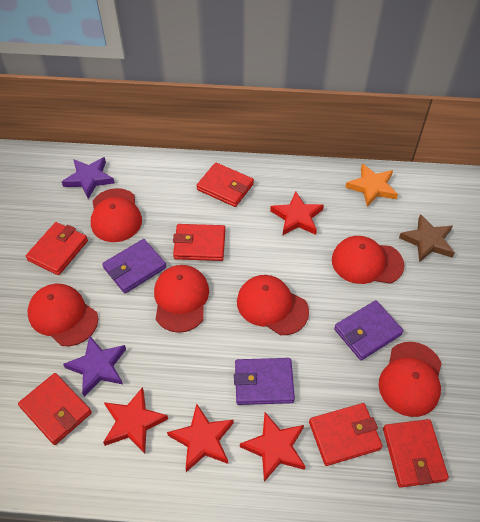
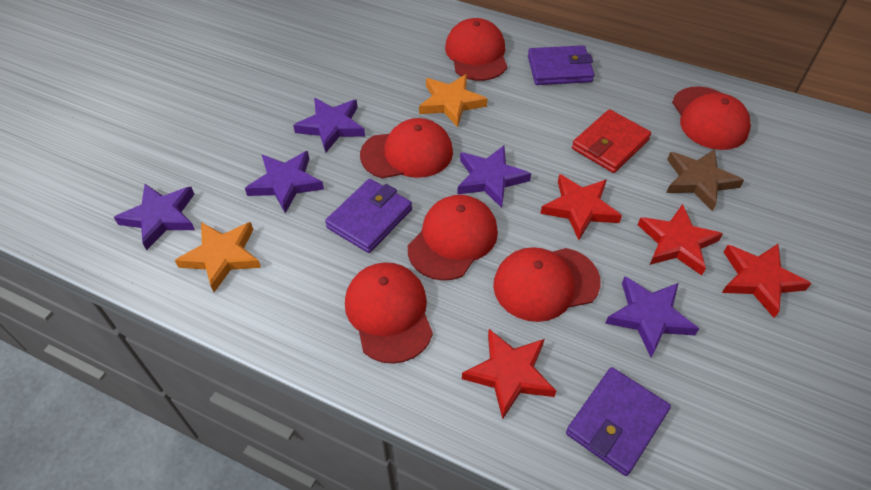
orange star: [345,164,398,207] = 1 -> [175,222,261,292] [419,74,487,127] = 2
purple star: [62,157,115,199] [63,335,126,397] = 2 -> [114,184,195,250] [245,151,324,214] [293,98,365,153] [457,146,531,208] [605,276,699,357] = 5
red wallet: [18,373,92,445] [26,222,88,275] [173,224,225,261] [197,162,254,207] [309,403,383,466] [383,419,449,487] = 6 -> [572,109,651,173] = 1

